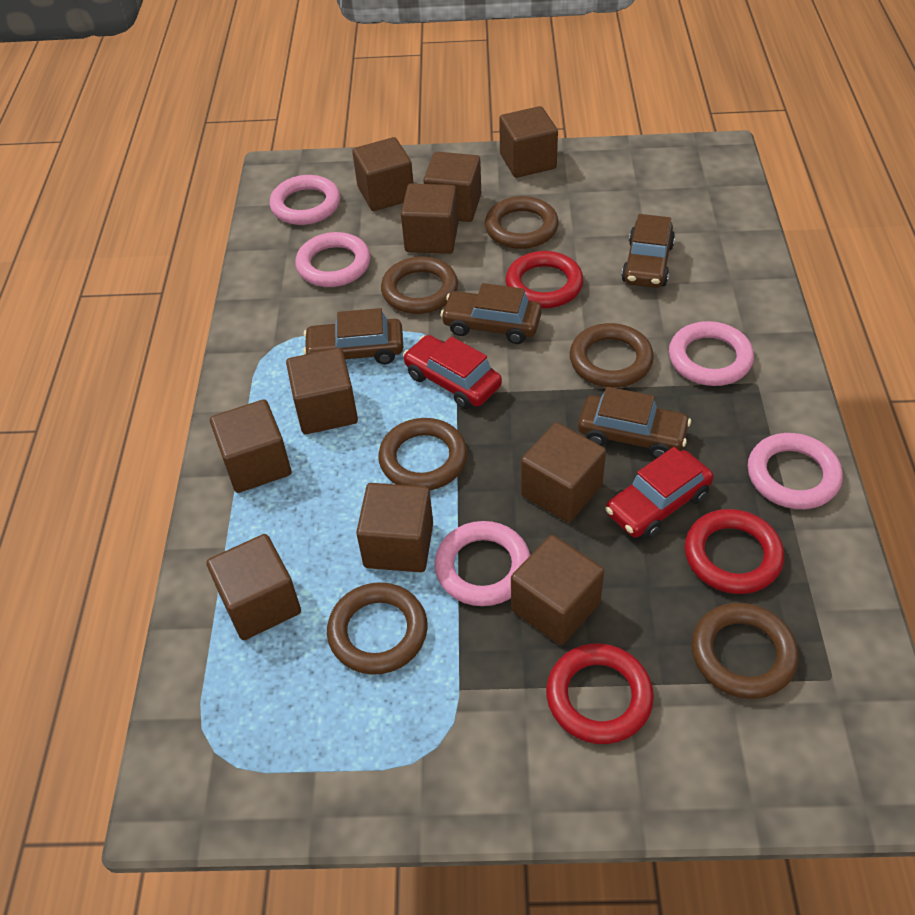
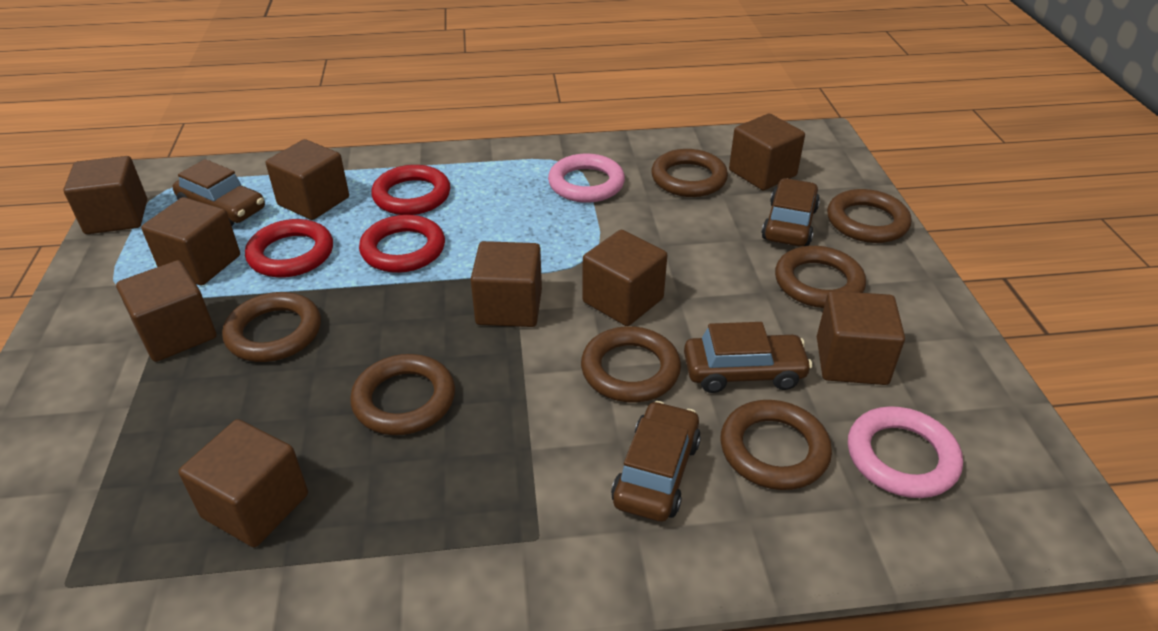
brown cube: [206,534,301,640] [210,399,291,493] [286,348,358,434] [352,137,414,211] [356,483,433,572] [401,184,458,254] [423,152,481,222] [499,106,558,178] [511,535,604,645] [521,422,606,523] = 10 -> [63,156,147,234] [116,260,216,362] [141,197,240,285] [178,419,308,547] [266,139,349,220] [471,241,542,327] [582,230,667,326] [729,114,805,190] [817,291,905,385] = 9
brown ring: [327,582,428,675] [378,418,467,490] [381,256,458,314] [485,196,559,249] [570,323,654,387] [692,603,798,699] = 6 -> [222,292,321,362] [350,354,455,435] [581,326,681,402] [651,149,728,197] [720,400,832,490] [775,246,866,308] [827,189,911,243] = 7
pink ring: [270,175,340,225] [295,232,370,287] [434,521,530,606] [669,321,754,386] [748,433,843,509] = 5 -> [548,154,625,203] [848,406,963,498] = 2
red car: [403,335,502,409] [605,447,713,539] = 2 -> none = 0

